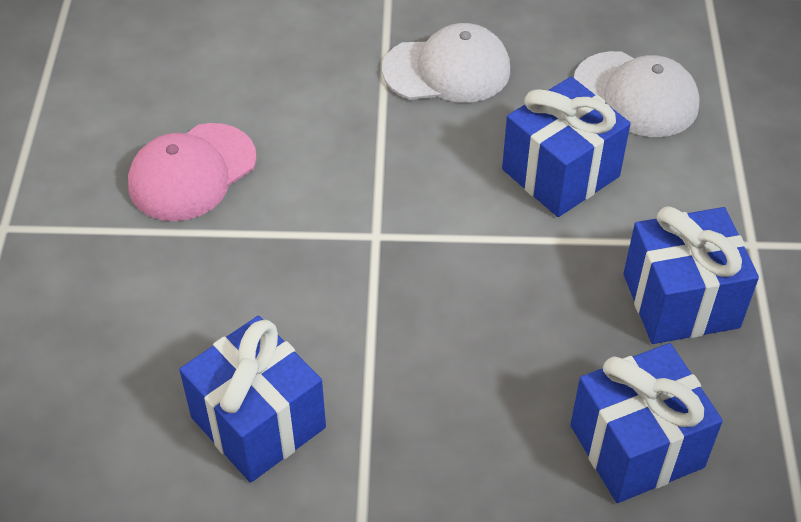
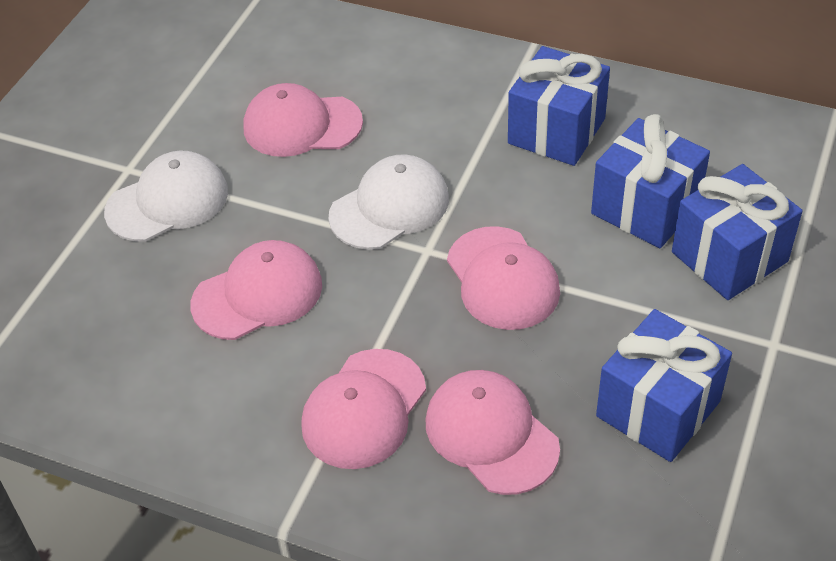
pink cap: [128,123,257,221] = 1 -> [191,240,322,340] [243,83,363,157] [301,349,426,469] [426,370,560,495] [447,226,560,330] = 5

